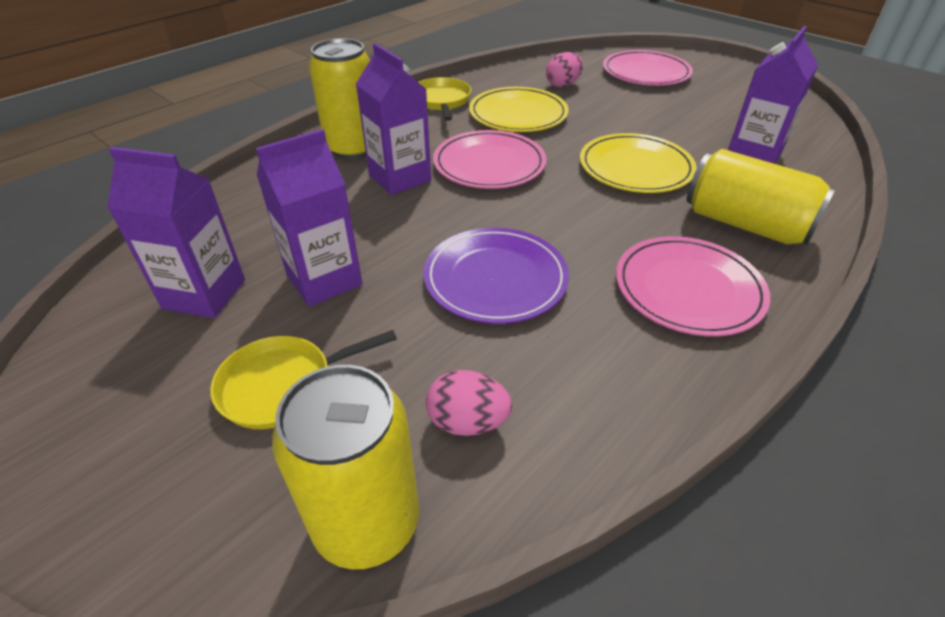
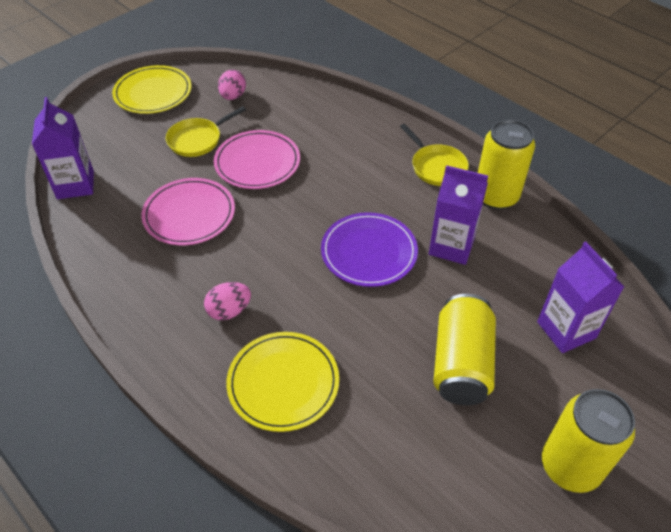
pink plate: [433,130,546,189] [603,50,693,86] [616,236,770,337] = 3 -> [141,178,235,245] [214,130,300,189] = 2
purple carton: [107,147,245,318] [256,129,362,307] [356,43,431,195] [728,26,818,164] = 4 -> [32,97,94,199] [429,165,488,265] [537,242,624,353] = 3

